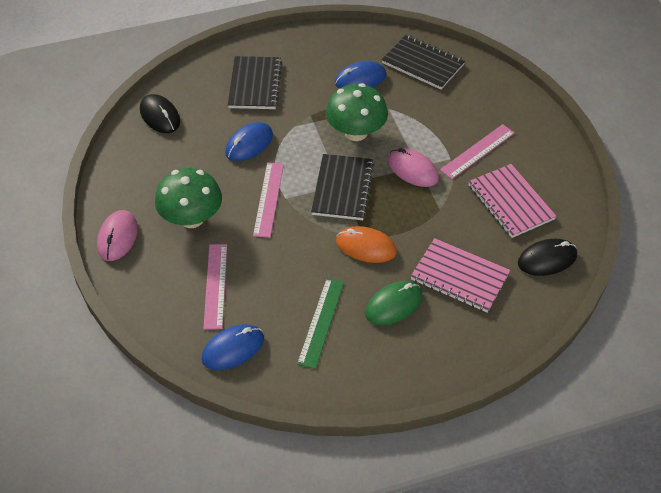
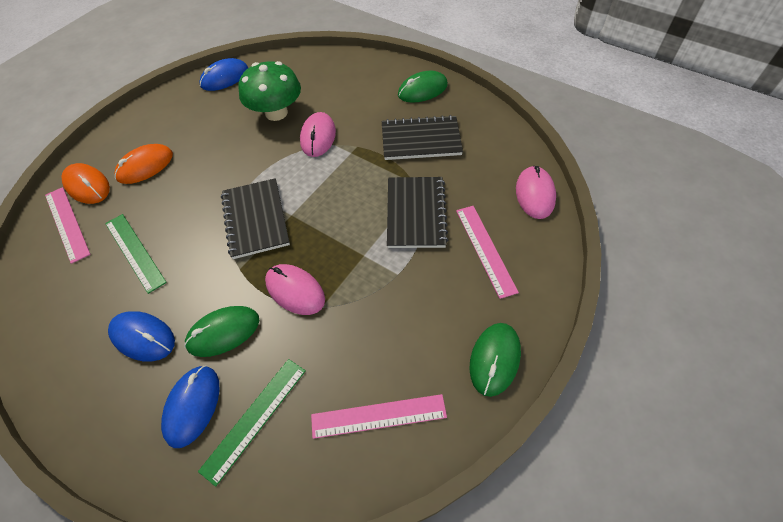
black mouse: [140,94,180,133] [518,239,577,276] = 2 -> none = 0
green mouse: [365,281,422,325] = 1 -> [184,306,259,357] [398,71,448,103] [469,323,521,397] = 3
green mushroom: [155,168,222,228] [326,83,388,141] = 2 -> [238,61,301,121] = 1
green ruler: [297,278,344,369] = 1 -> [105,214,167,294] [198,359,306,487] = 2
orange mouse: [336,226,397,263] = 1 -> [61,163,110,204] [114,144,173,184] = 2
pink mouse: [97,210,138,261] [388,148,439,187] = 2 -> [265,264,325,315] [300,112,336,157] [516,166,556,219] = 3
pink notebook: [411,238,510,313] [468,164,556,238] = 2 -> none = 0

